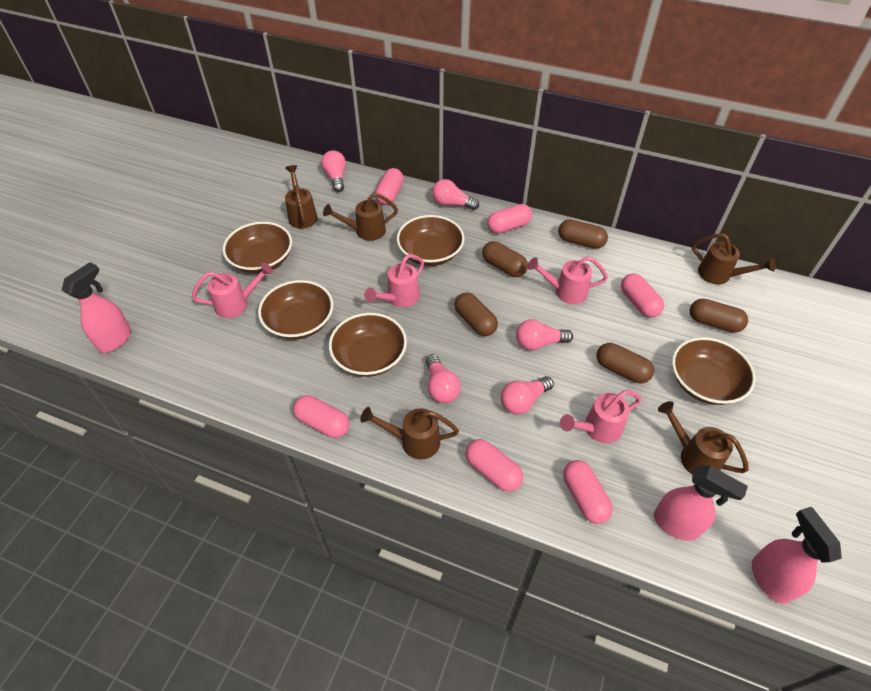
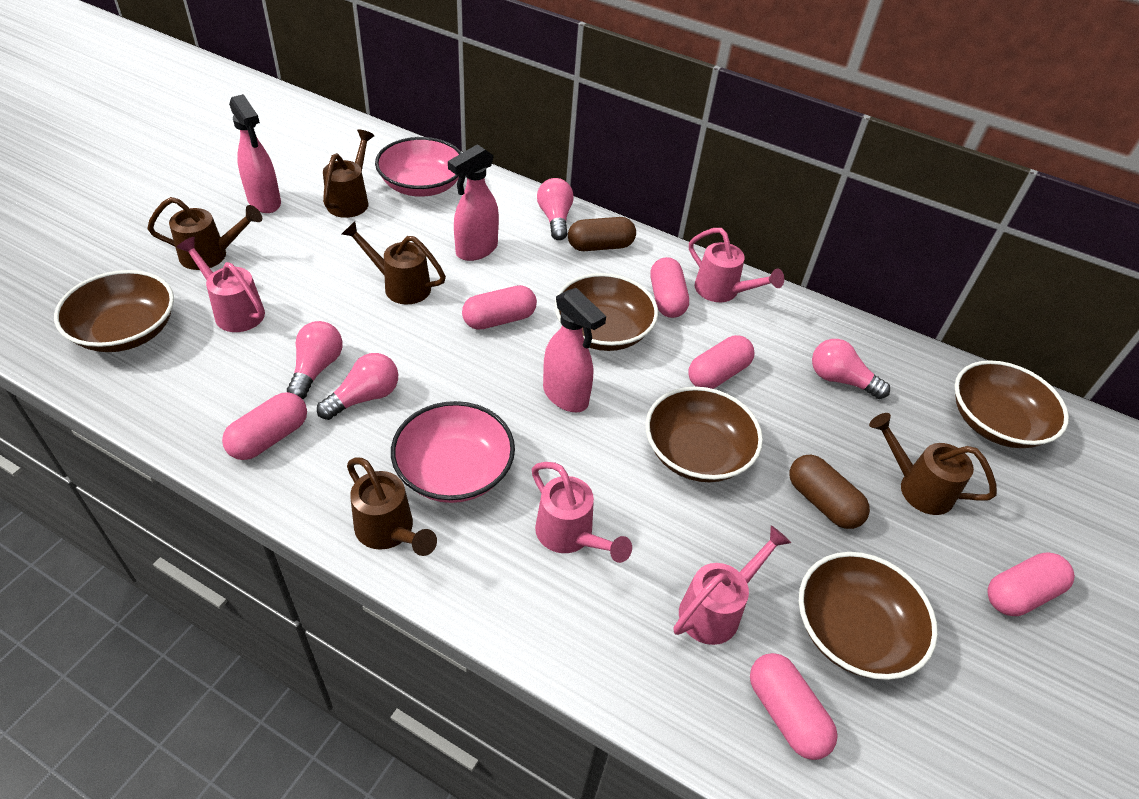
brown capsule: [454,293,498,336] [482,241,528,277] [558,219,608,249] [597,343,654,383] [690,299,748,333] = 5 -> [568,217,636,251] [790,455,870,529] = 2
pink bowl: none = 0 -> [375,137,462,197] [391,401,515,503] = 2
pink light bulb: [321,150,346,192] [426,354,461,403] [432,179,479,210] [501,376,554,414] [516,319,573,350] = 5 -> [287,321,343,399] [317,353,398,420] [537,178,574,240] [812,339,890,399] = 4

